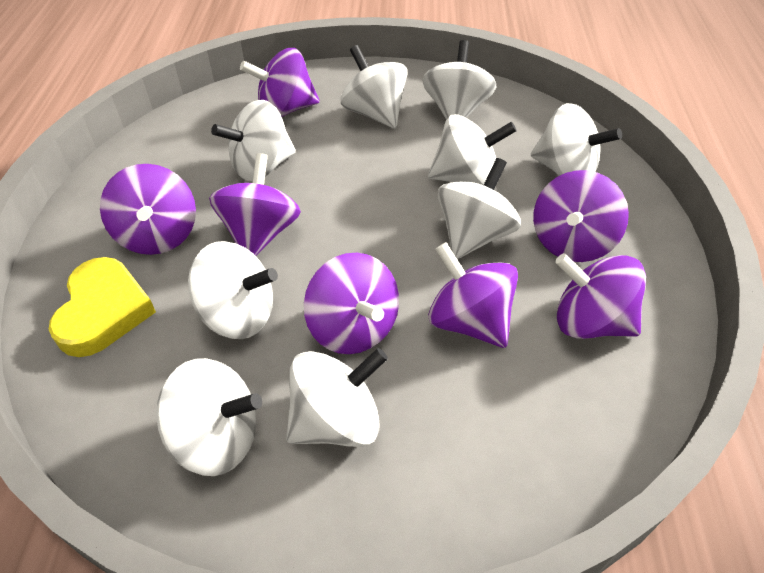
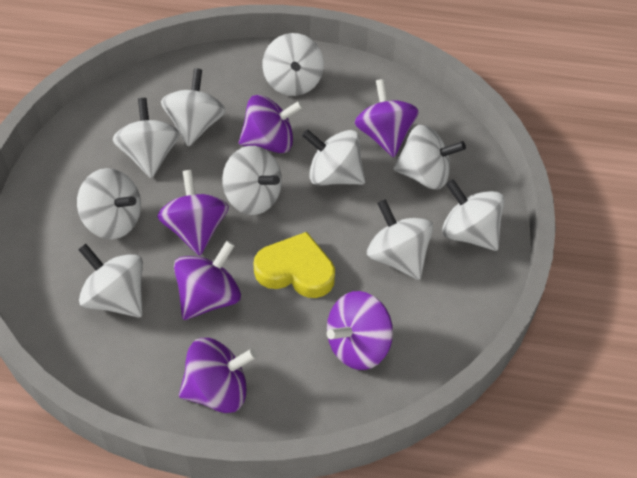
purple spinning top: [100,164,196,255] [209,153,301,256] [240,48,320,117] [304,253,399,354] [428,242,518,348] [533,170,629,262] [555,253,646,339] = 7 -> [157,170,229,256] [174,241,241,320] [179,338,257,413] [239,95,303,153] [327,291,393,370] [355,79,419,157] = 6
white spinning top: [156,358,262,476] [188,241,278,339] [211,100,296,181] [286,348,388,447] [341,45,408,129] [422,40,496,120] [428,114,517,185] [437,158,521,259] [531,103,622,176] = 9 -> [77,168,141,239] [78,244,143,317] [113,98,180,178] [161,68,226,147] [222,146,282,215] [262,33,324,96] [302,129,365,186] [367,199,433,280] [393,125,466,190] [442,179,504,251] = 10

